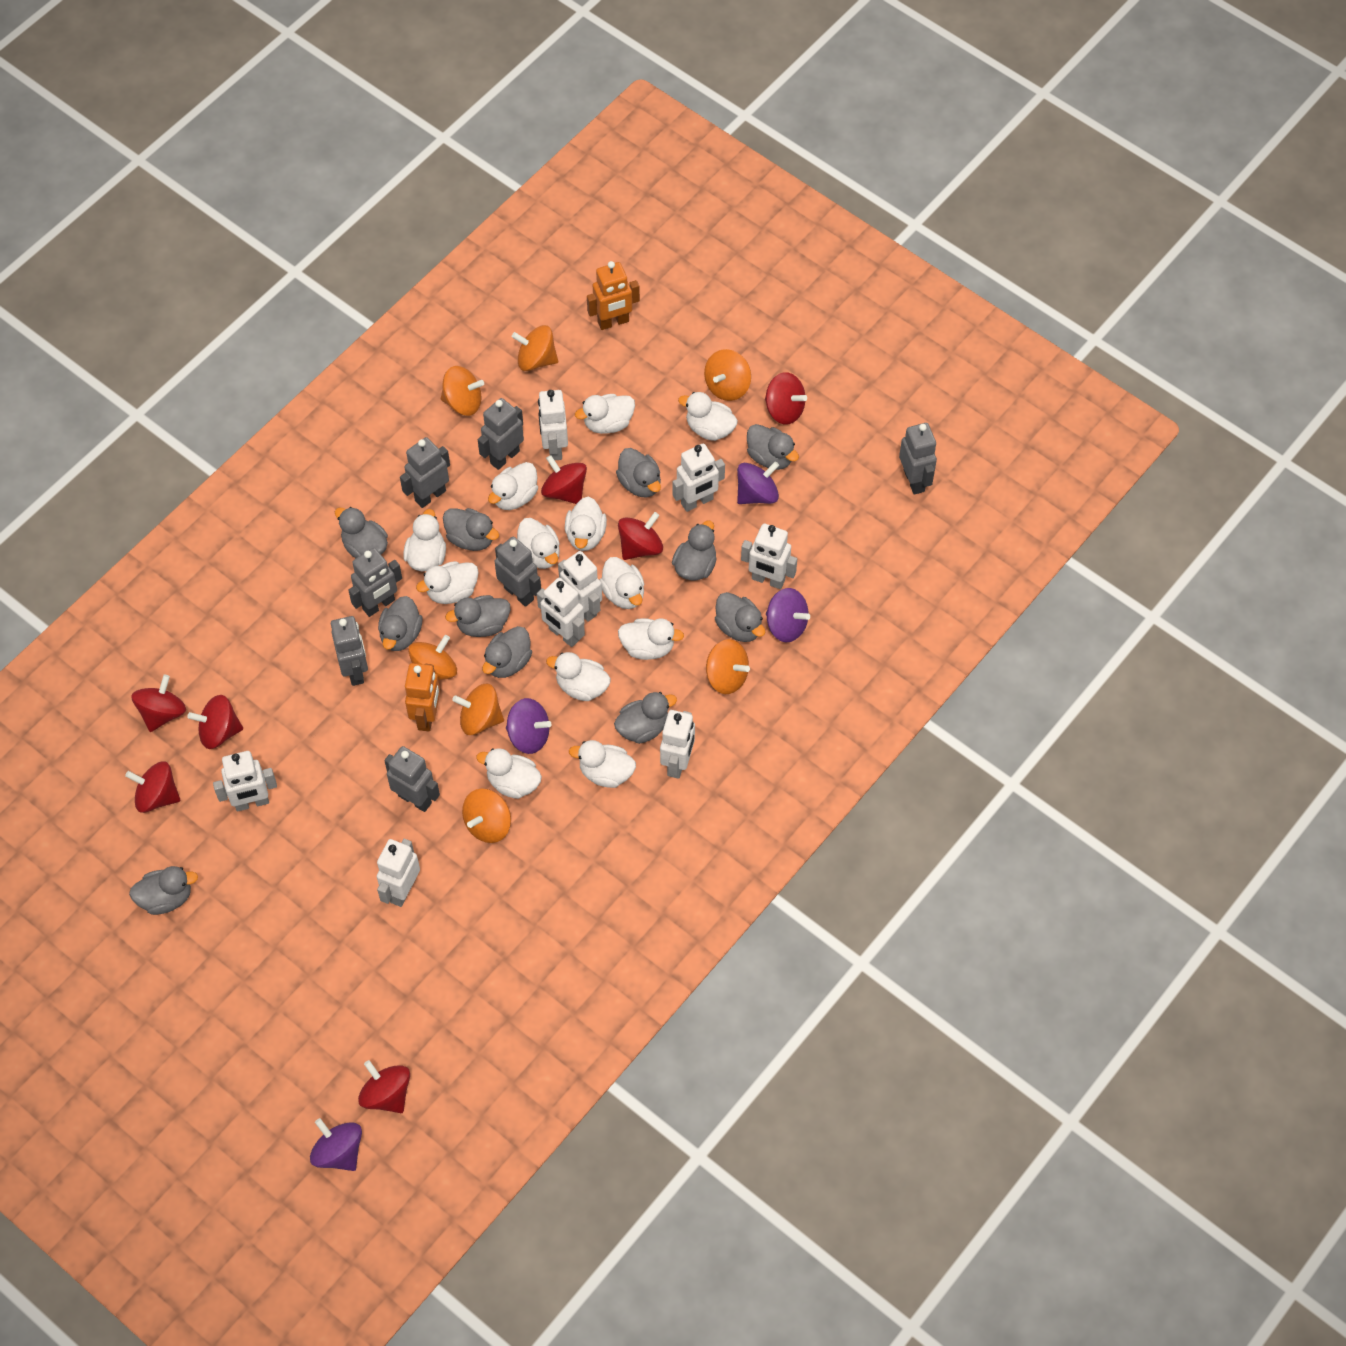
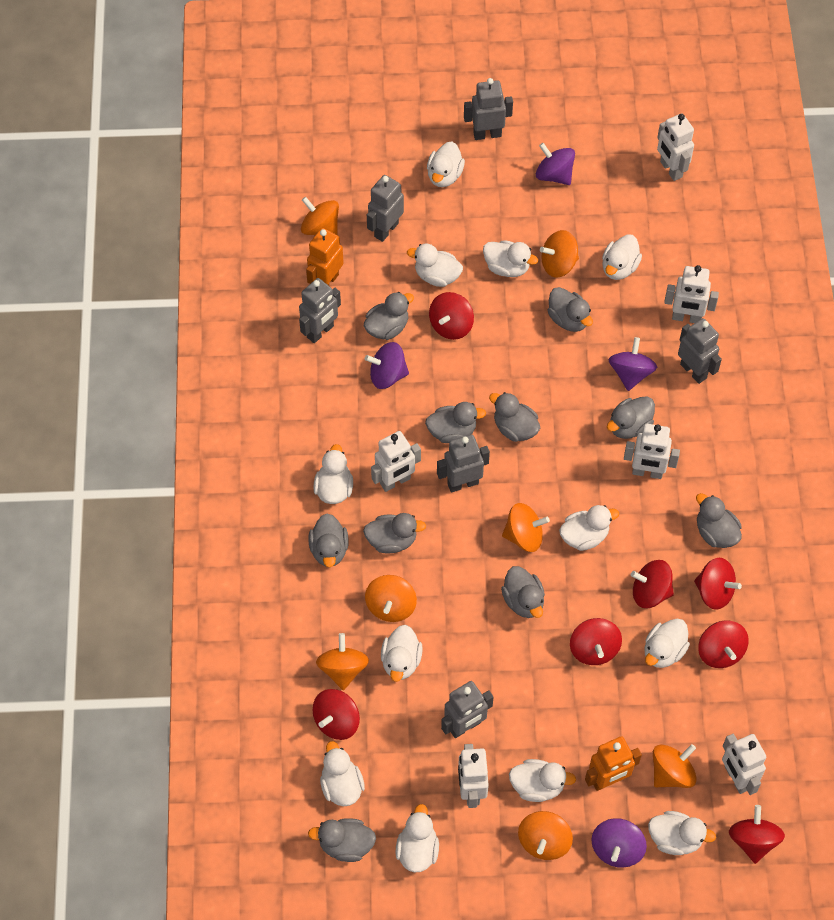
grey duck: [129,866,198,915] [335,507,388,558] [378,596,422,651] [443,508,499,551] [445,595,510,637] [482,626,532,678] [614,692,677,744] [616,448,661,497] [672,520,717,580] [715,592,765,642] [747,424,799,470] = 11 -> [308,514,349,567] [308,818,376,862] [363,513,426,553] [364,292,414,340] [425,402,486,443] [489,392,540,442] [501,566,545,618] [547,287,593,332] [607,396,655,439] [696,493,742,548] = 10
grey robot: [331,616,368,686] [348,548,402,617] [384,746,440,812] [400,437,450,508] [478,398,524,470] [495,536,541,607] [899,423,937,495] = 7 -> [299,278,341,343] [367,175,404,242] [437,435,490,493] [441,681,493,738] [464,78,513,140] [678,318,722,384] = 6
white robot: [213,751,277,812] [377,839,420,907] [537,578,585,647] [538,390,568,460] [558,551,602,622] [660,710,695,779] [673,443,725,512] [741,524,797,589] = 8 -> [371,431,421,492] [458,744,489,808] [624,424,680,479] [657,113,694,181] [664,265,719,323] [722,734,766,795] = 6

